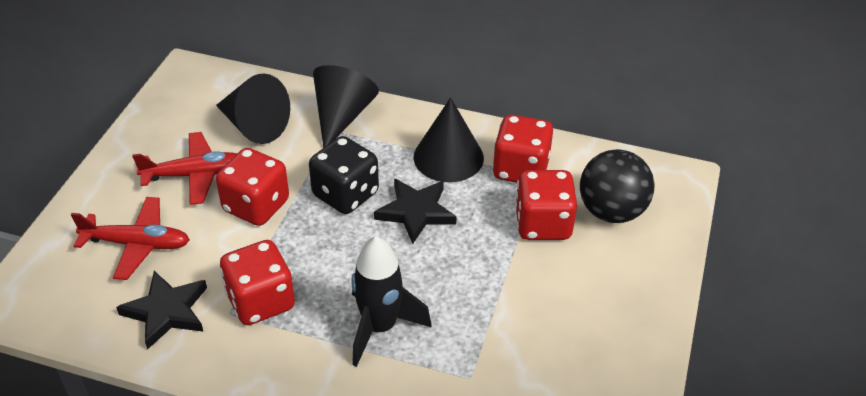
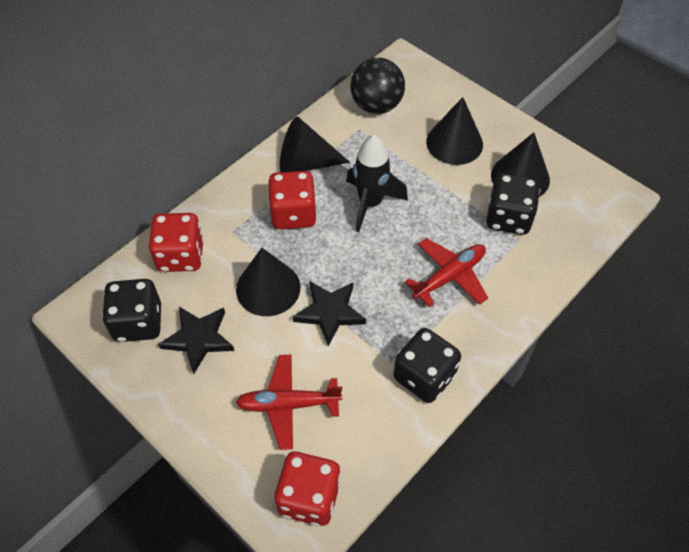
black cone: [216,74,290,144] [313,65,379,147] [414,97,484,182] = 3 -> [236,248,301,316] [280,116,350,172] [426,97,483,165] [491,132,550,197] = 4
black dice: [309,136,379,214] = 1 -> [102,279,161,342] [394,328,461,403] [486,173,540,235] = 3
red dice: [216,148,289,226] [220,240,295,325] [492,115,553,183] [515,170,577,240] = 4 -> [149,213,204,272] [268,171,317,229] [275,452,341,526] = 3

